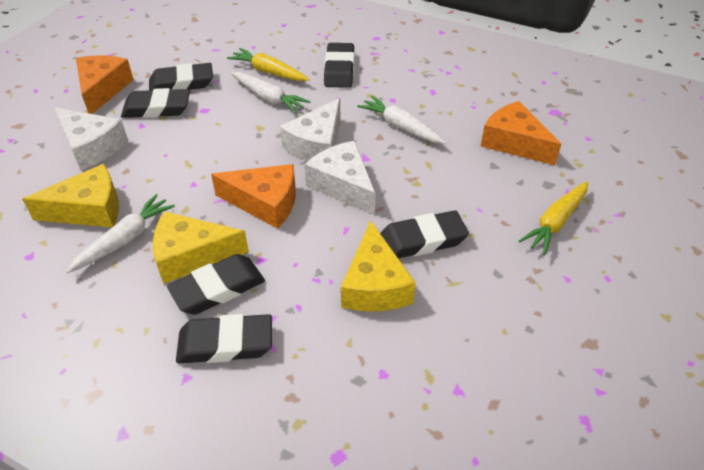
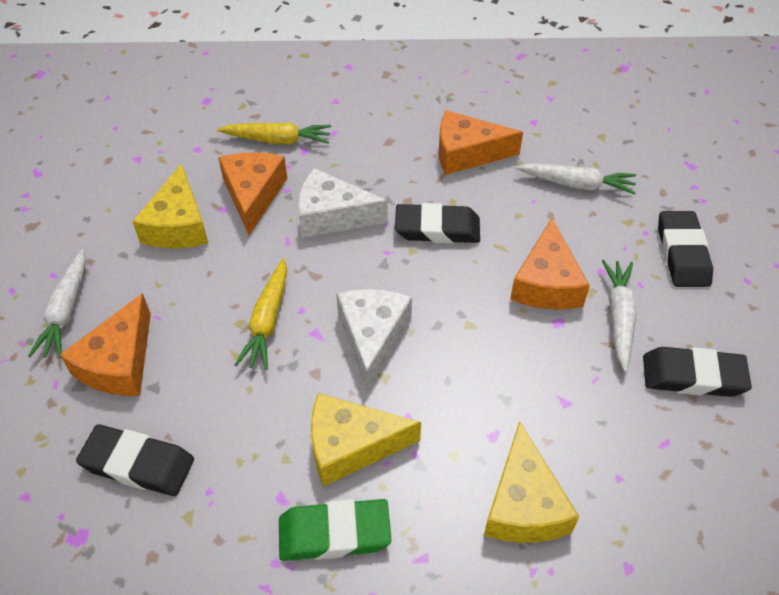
black eraser: [121,88,190,118] [149,63,213,90] [167,254,265,315] [176,314,272,363] [324,43,354,88] [380,210,469,258] = 6 -> [76,425,194,496] [395,203,480,243] [643,347,752,397] [658,211,713,287] = 4
green eraser: none = 0 -> [279,499,391,561] = 1
orange cheese: [76,55,134,114] [211,164,296,229] [481,101,561,165] = 3 -> [60,293,151,396] [218,152,287,235] [439,110,523,175] [510,218,590,310] = 4
white cheese: [54,108,128,170] [280,98,340,161] [304,141,375,214] = 3 -> [298,168,388,238] [336,289,412,391] = 2

